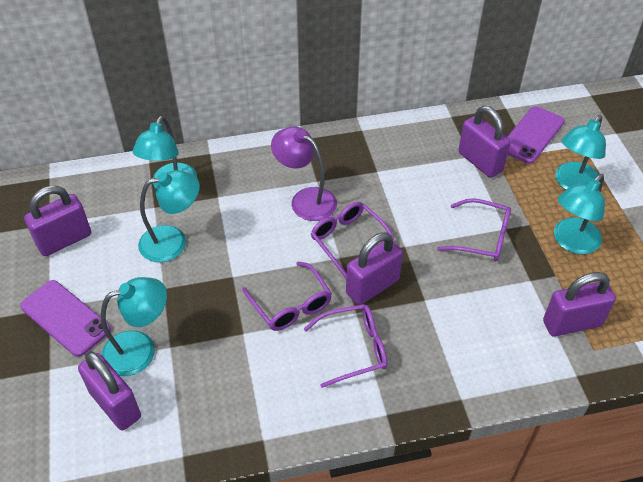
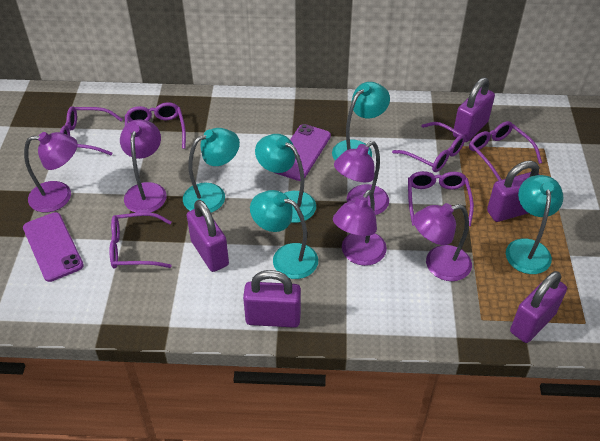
purple glasses: [242,262,332,331] [304,304,387,388] [311,202,395,278] [437,198,511,261] = 4 -> [60,106,123,155] [110,212,172,269] [125,102,186,149] [392,122,466,172] [408,171,474,226] [469,121,542,181] = 6
purple lamp: [271,126,337,221] = 1 -> [24,132,77,212] [120,119,167,213] [333,190,387,266] [334,141,389,215] [413,203,472,281] = 5

